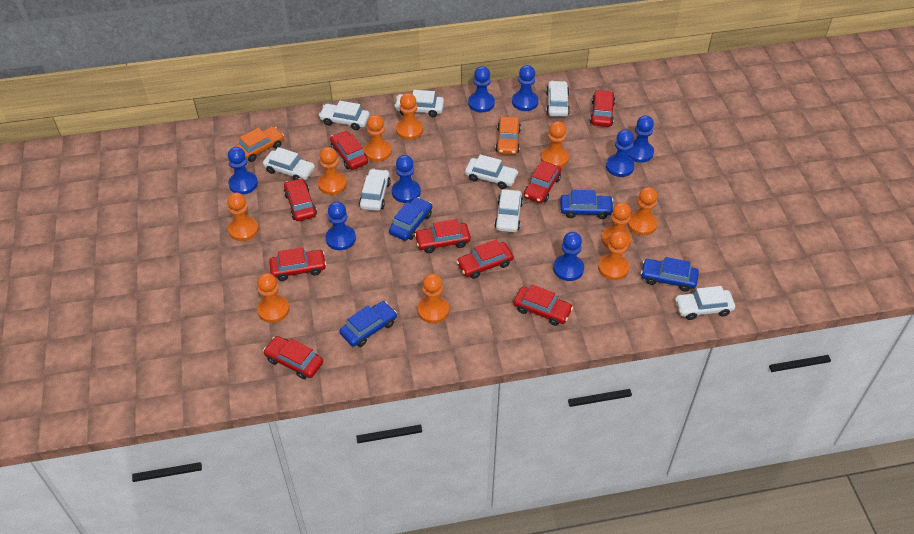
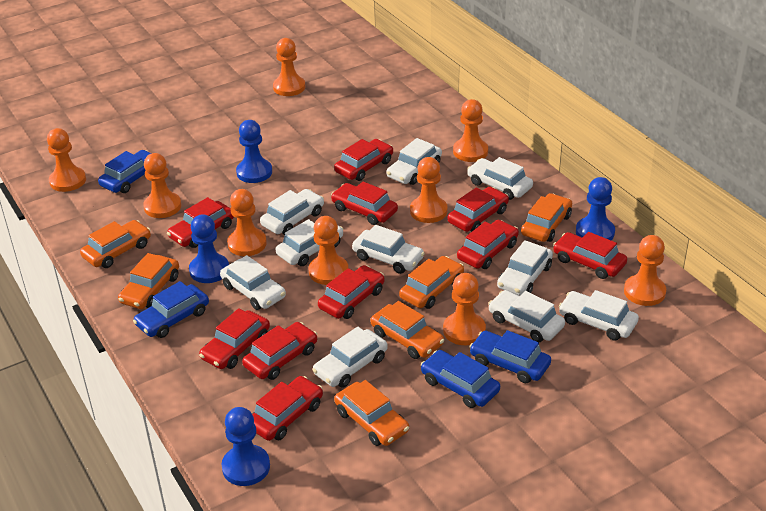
blue pawn: [228,147,258,195] [326,202,356,250] [392,155,421,203] [468,66,495,113] [512,65,539,111] [553,232,584,281] [606,129,635,177] [628,115,654,163] = 8 -> [189,214,229,283] [222,407,270,486] [236,120,272,183] [576,177,615,240] = 4
orange car: [234,126,284,162] [495,117,521,155] = 2 -> [80,220,151,268] [118,253,179,309] [334,380,409,446] [371,301,444,359] [399,256,464,309] [521,193,572,242] = 6
orange pawn: [227,192,259,241] [257,273,290,323] [318,147,347,195] [364,115,392,162] [396,93,423,140] [417,273,449,323] [541,121,569,168] [598,231,629,280] [601,202,632,248] [627,187,658,235] = 10 -> [47,128,86,192] [143,153,181,218] [227,189,267,256] [273,38,305,96] [309,216,349,285] [410,157,448,223] [443,273,486,345] [453,99,488,162] [624,235,666,306] = 9
red car: [263,336,323,379] [269,247,326,281] [284,178,317,221] [330,131,368,170] [414,219,471,253] [456,240,513,279] [513,284,573,326] [524,161,561,203] [590,90,615,127] = 9 -> [167,197,234,248] [199,308,270,369] [242,322,317,380] [252,376,323,441] [318,265,385,319] [331,182,398,225] [334,139,393,181] [448,187,509,232] [457,220,519,269] [553,232,627,279] = 10
white car: [263,147,315,180] [319,101,370,130] [359,169,391,211] [394,90,444,117] [465,155,518,189] [494,189,523,232] [546,81,570,117] [675,286,735,320] = 8 -> [220,255,286,310] [260,189,324,235] [276,219,343,266] [313,327,388,388] [352,225,425,274] [386,138,442,185] [467,157,533,200] [488,290,565,342] [497,240,553,296] [559,290,639,341] = 10

